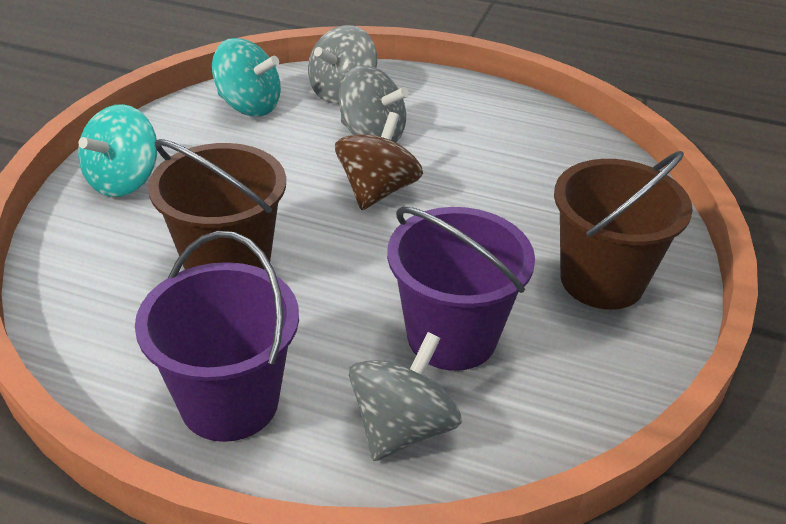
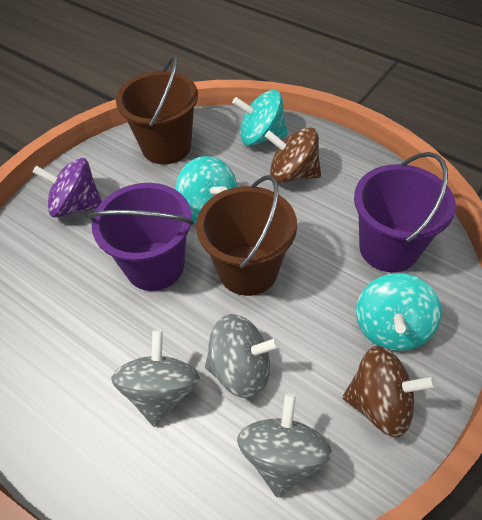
brown spinning top: [335,112,423,210] = 1 -> [265,127,321,183] [343,346,436,437] = 2
purple spinning top: none = 0 -> [32,158,102,218] = 1
turquoise spinning top: [78,104,157,197] [212,38,281,116] = 2 -> [175,156,238,223] [232,90,288,146] [356,273,442,351] = 3

